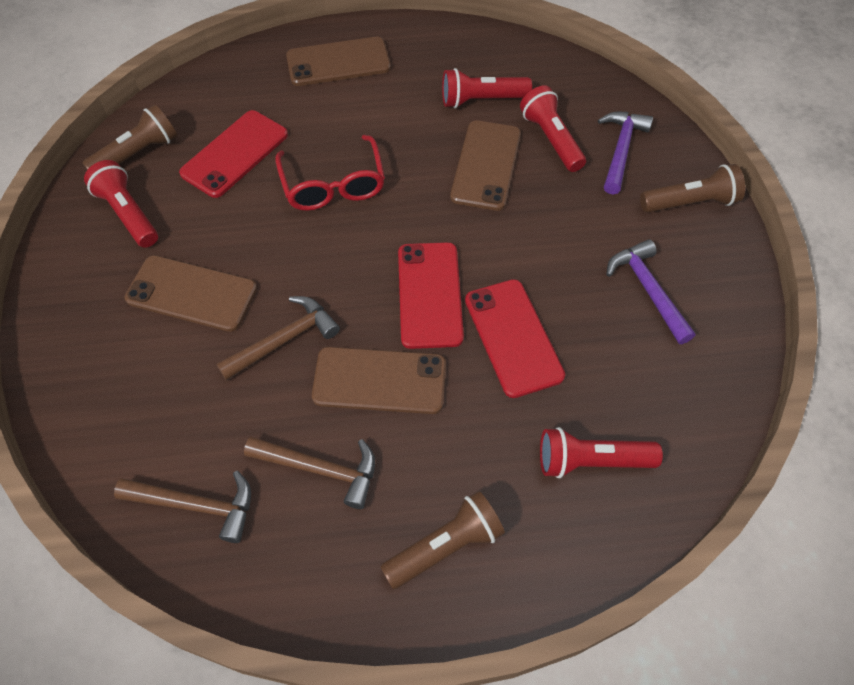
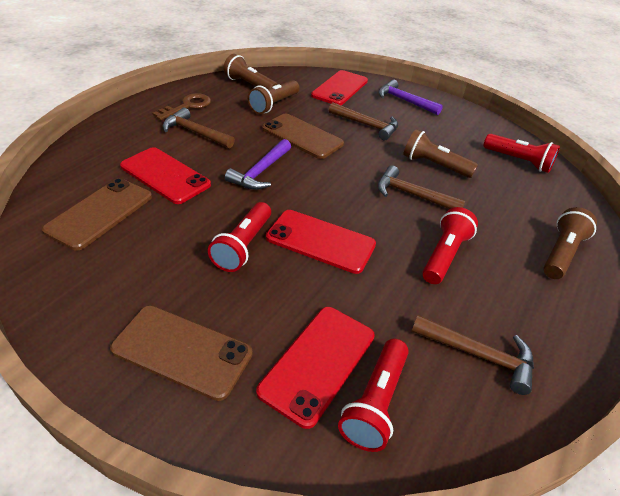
brown flashlight: [82,104,177,170] [381,491,505,589] [640,164,745,213] = 3 -> [223,54,278,89] [248,80,300,114] [404,129,478,178] [543,207,597,279] = 4
brown hammer: [114,471,251,543] [216,296,340,381] [244,437,375,509] = 3 -> [163,107,235,148] [329,102,398,140] [378,165,465,209] [411,315,534,395] = 4
brown key: none = 0 -> [153,93,211,120] = 1
brown phone: [125,255,257,332] [286,37,391,86] [312,347,446,414] [450,120,521,211] = 4 -> [42,178,152,251] [110,305,253,401] [262,114,344,159] = 3
red glasses: [275,135,385,211] = 1 -> none = 0
red phone: [179,110,288,198] [398,242,464,349] [465,279,565,398] = 3 -> [120,147,211,204] [256,307,375,429] [266,210,376,274] [311,70,368,105] = 4

